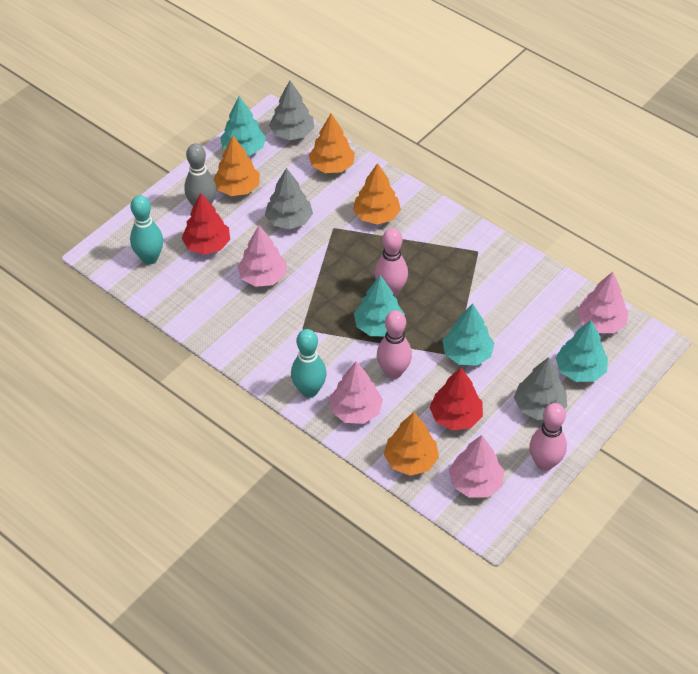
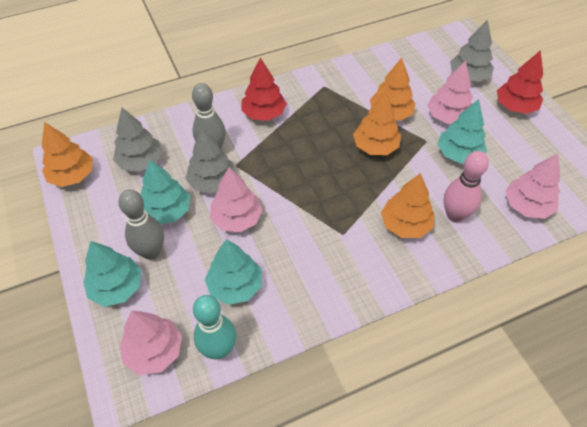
grey bowling pin: [184,143,217,207] = 1 -> [118,190,164,260] [192,83,226,149] = 2
pink bowling pin: [375,228,408,297] [377,310,412,379] [529,403,567,471] = 3 -> [443,151,489,223] = 1
turquoise bowling pin: [130,195,163,264] [291,329,327,398] = 2 -> [193,295,236,359] = 1

